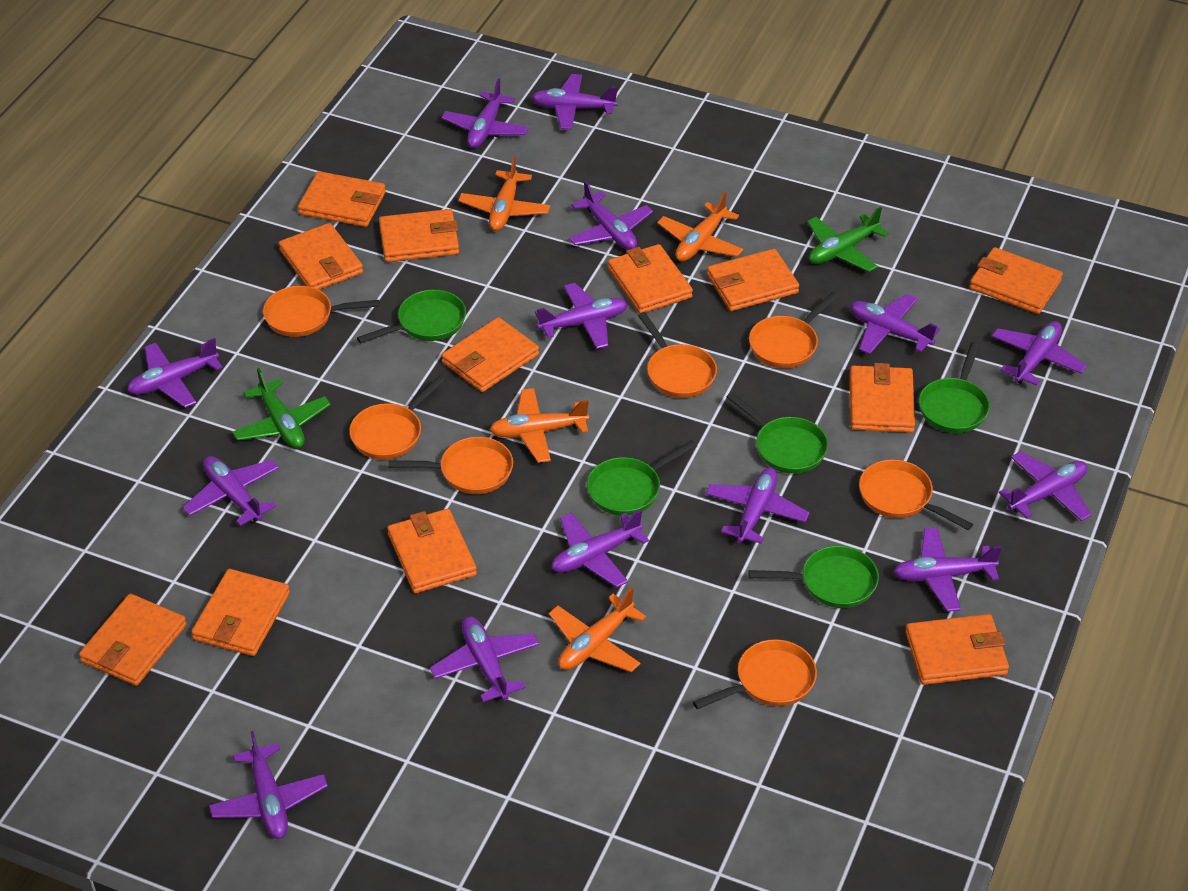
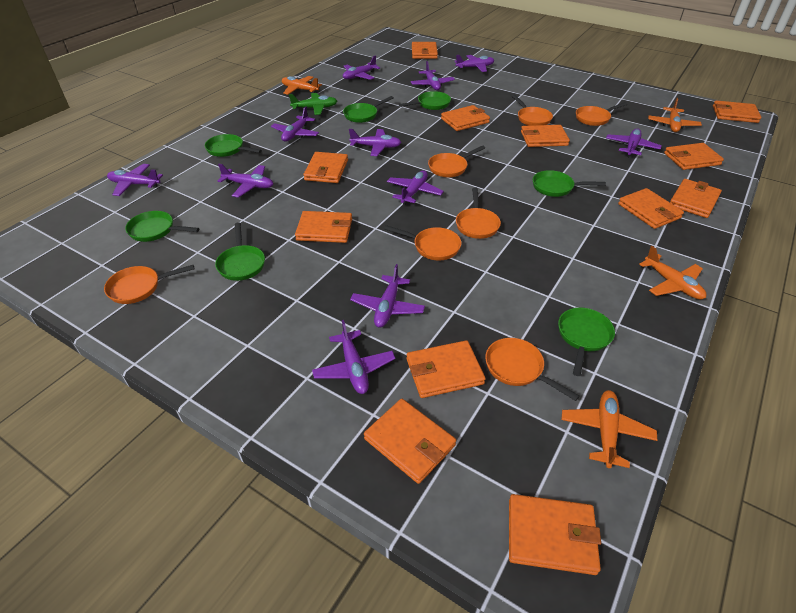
green pan: [357,290,466,344] [587,440,697,516] [727,392,828,474] [748,546,879,608] [919,342,990,433] = 5 -> [125,211,199,242] [205,134,262,157] [215,222,265,281] [343,96,394,123] [399,91,451,110] [533,170,606,197] [558,308,615,376] = 7
green plane: [232,368,331,448] [807,207,889,272] = 2 -> [289,93,337,115] = 1
purple plane: [127,338,223,408] [183,456,279,526] [209,731,328,839] [430,617,539,702] [441,78,528,148] [531,74,618,130] [535,283,627,349] [551,509,649,587] [569,181,653,250] [706,467,810,544] [850,294,940,354] [893,528,1002,612] [992,321,1087,386] [999,451,1091,521] = 14 -> [107,164,163,196] [218,164,273,198] [271,106,319,141] [312,320,395,394] [343,55,380,80] [349,129,401,156] [350,264,425,328] [387,170,444,205] [411,61,455,90] [454,55,494,72] [606,129,661,157] = 11

